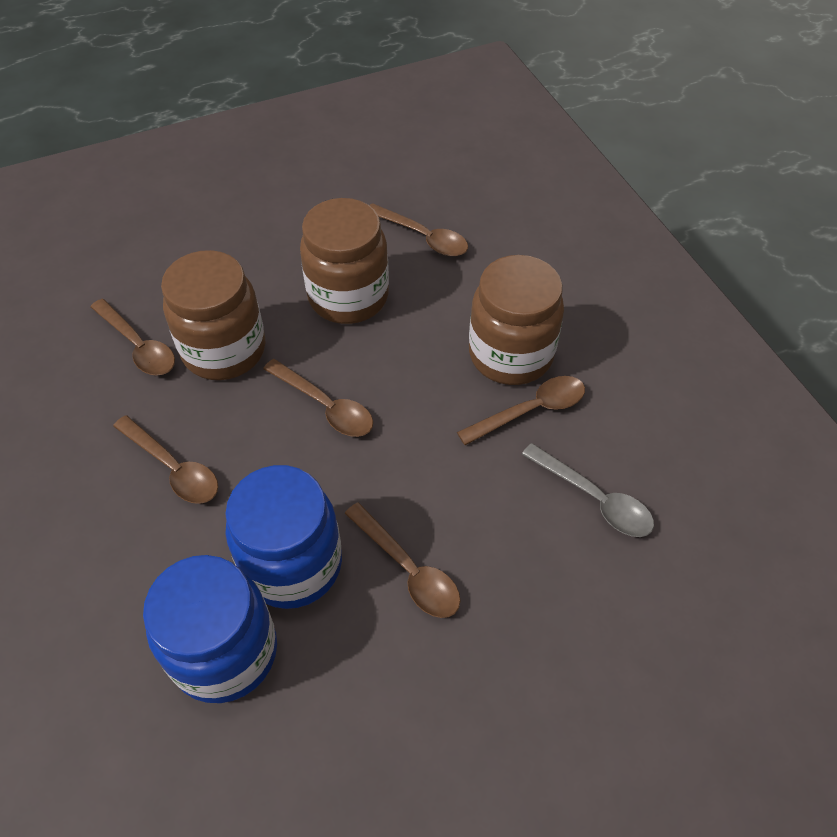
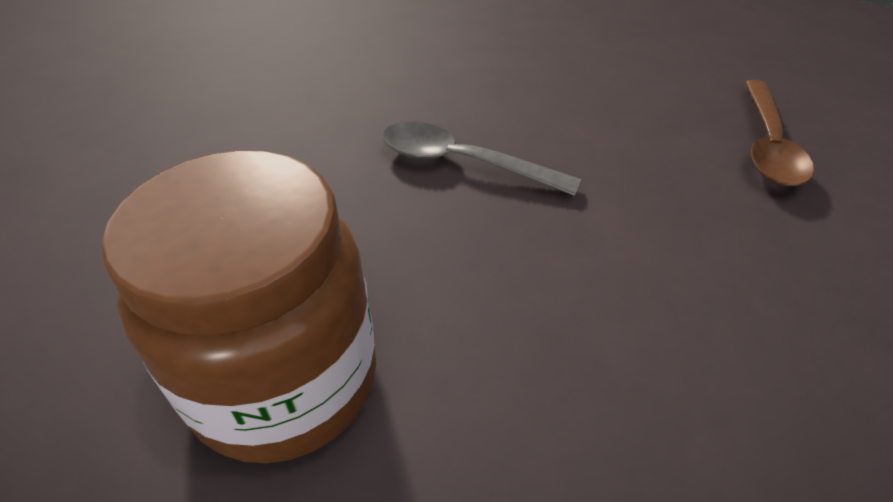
blue jar: [143,555,277,703] [225,465,342,609] = 2 -> none = 0
brown jar: [161,250,265,380] [300,198,389,324] [469,255,564,385] = 3 -> [101,150,376,463] = 1
brown spoon: [91,299,175,376] [113,415,218,504] [263,359,373,437] [344,502,460,618] [369,203,468,256] [457,376,585,445] = 6 -> [745,80,814,186] = 1

